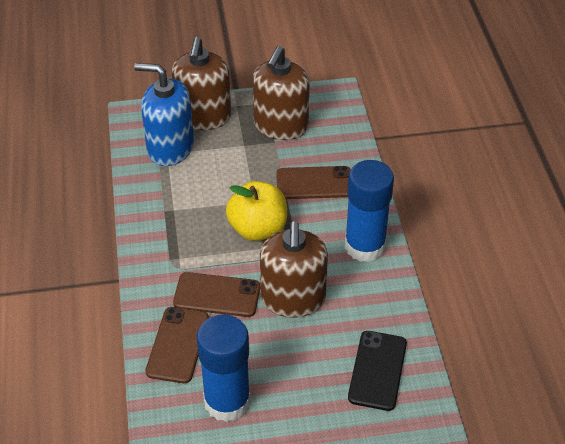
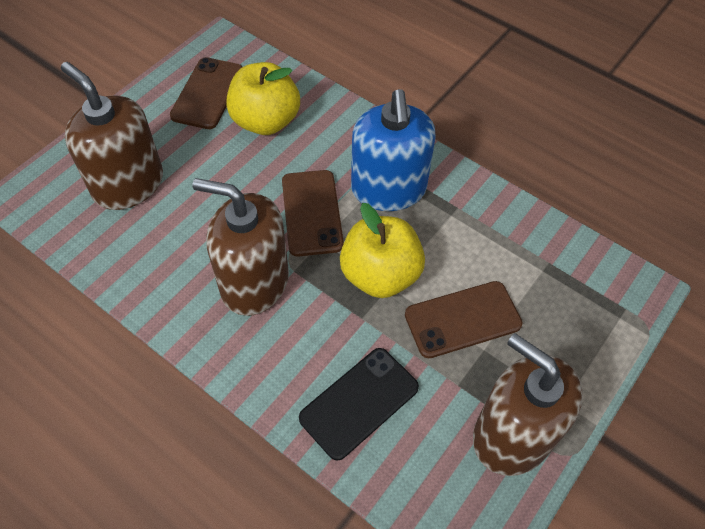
blue glue stick: [197,314,251,422] [345,160,394,262] = 2 -> none = 0
yellow apple: [226,181,287,241] = 1 -> [226,62,300,135] [340,203,425,298] = 2

